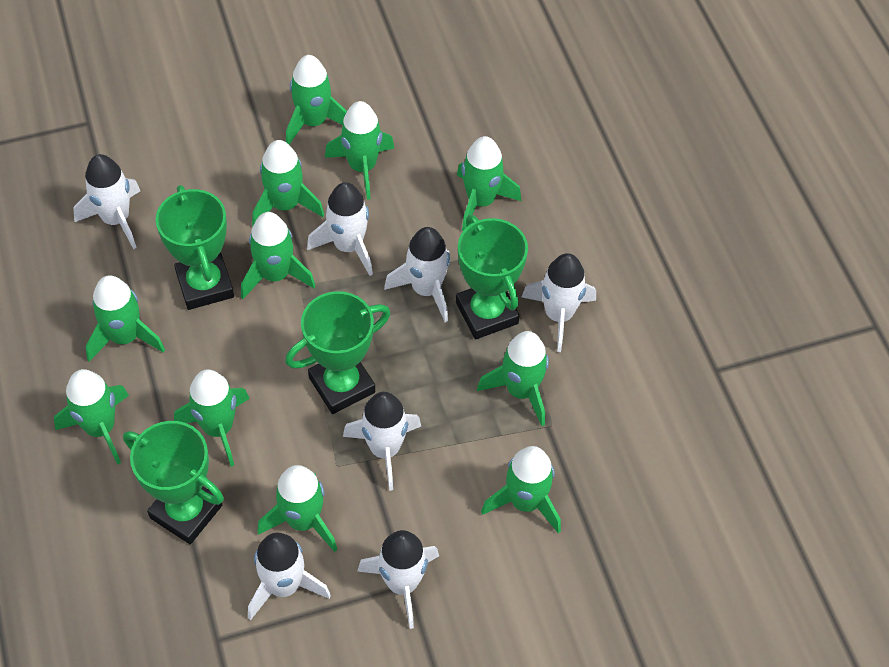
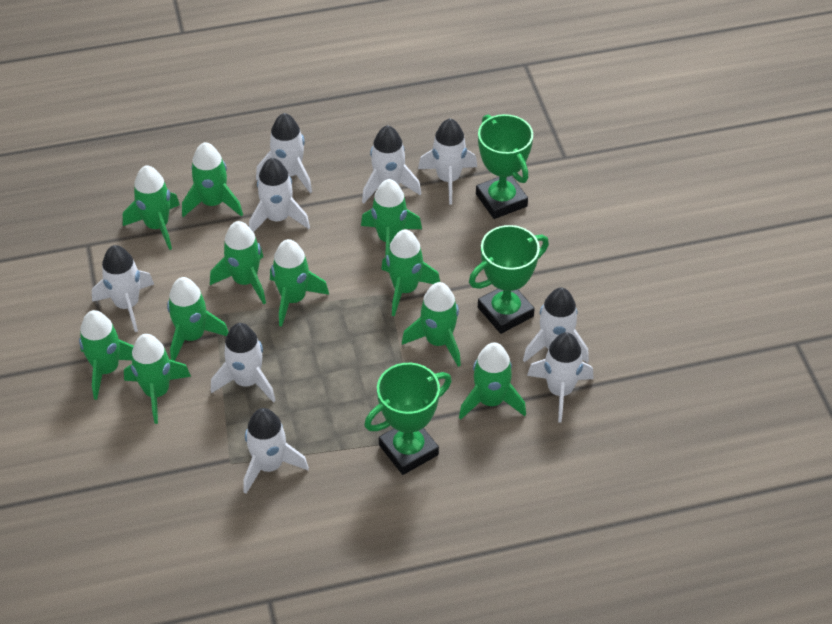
green trophy: [123,421,224,544] [156,185,234,310] [285,291,390,414] [456,215,528,339] = 4 -> [364,363,452,475] [469,225,549,334] [476,114,533,219] = 3
white rocket: [73,154,140,249] [248,533,331,620] [307,182,373,276] [343,392,421,491] [357,530,439,629] [384,227,450,322] [522,253,596,352] = 7 -> [92,245,154,332] [211,323,276,403] [244,408,309,494] [249,158,310,232] [256,113,312,193] [362,125,421,204] [418,118,477,205] [523,288,589,363] [527,332,594,423] = 9

